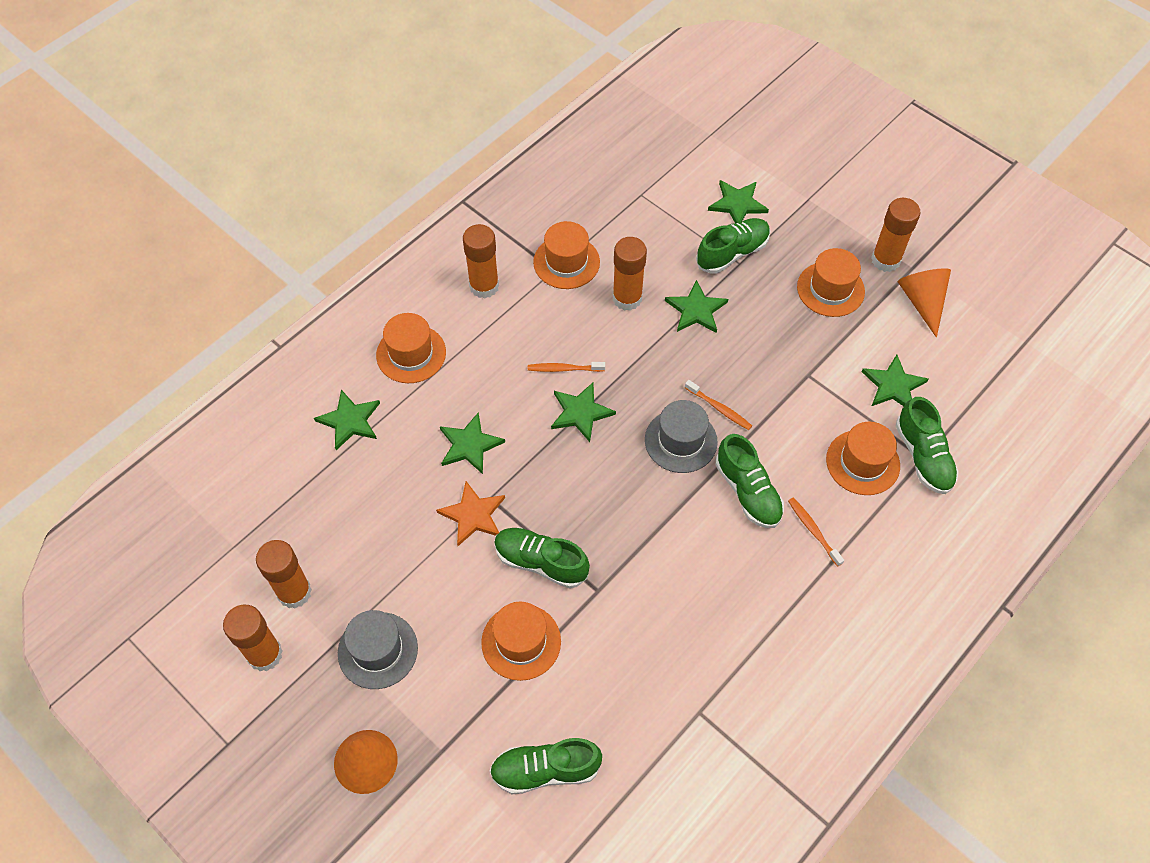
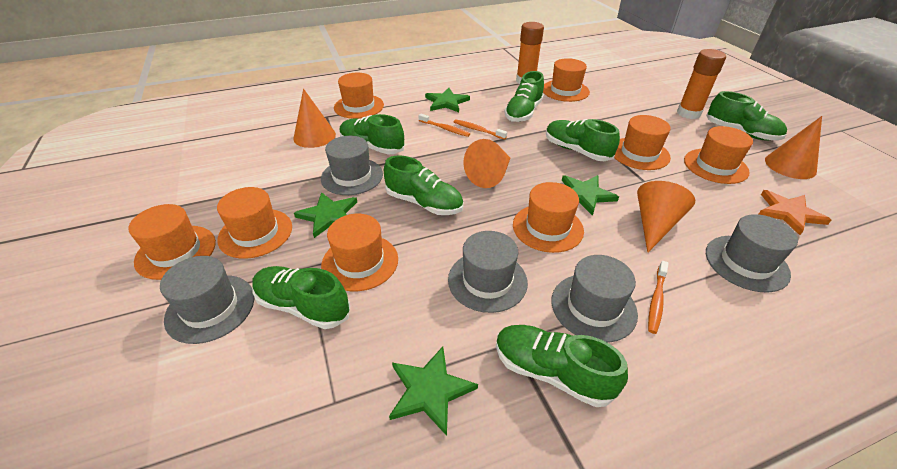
green shoe: [490,738,602,794] [494,528,590,588] [696,218,770,274] [716,434,784,528] [895,397,959,494] = 5 -> [252,266,350,329] [340,114,405,154] [384,155,464,215] [496,325,628,407] [504,71,544,122] [546,119,620,161] [706,91,787,140] = 7
green star: [314,390,380,450] [440,412,505,474] [551,383,616,442] [665,280,728,333] [708,180,769,223] [861,355,928,406] = 6 -> [294,192,357,238] [389,347,478,436] [425,88,470,112] [562,175,619,216] = 4
grey hat: [338,610,418,689] [645,400,718,473] = 2 -> [160,256,254,344] [321,136,383,195] [448,231,528,313] [552,255,638,343] [706,214,798,292] = 5
orange cone: [334,730,398,794] [898,268,951,338] = 2 -> [293,89,336,148] [463,139,510,188] [637,181,695,253] [765,116,822,179] = 4
orange glue stick: [223,605,283,671] [256,540,312,609] [463,224,499,299] [613,237,647,311] [871,198,921,272] = 5 -> [516,22,544,84] [677,49,726,119] = 2
orange hat: [376,313,446,383] [481,602,561,681] [533,221,600,289] [797,248,865,317] [826,422,900,495] = 5 -> [128,204,216,280] [217,187,292,259] [321,214,398,291] [334,73,384,119] [513,182,584,253] [543,58,590,102] [614,115,671,170] [684,126,753,184] = 8

